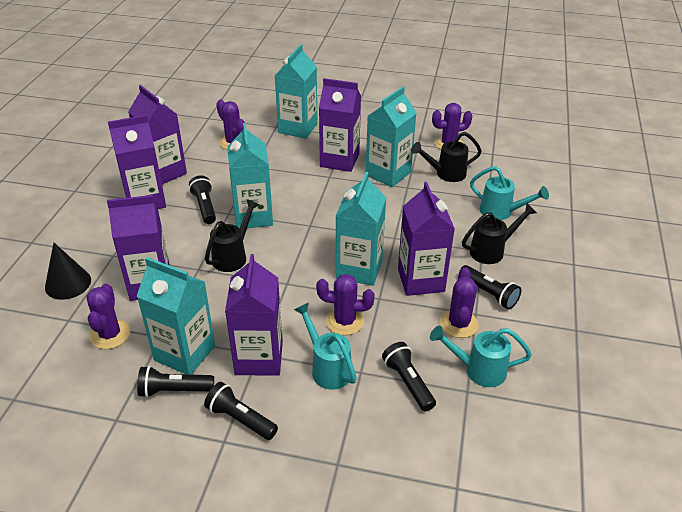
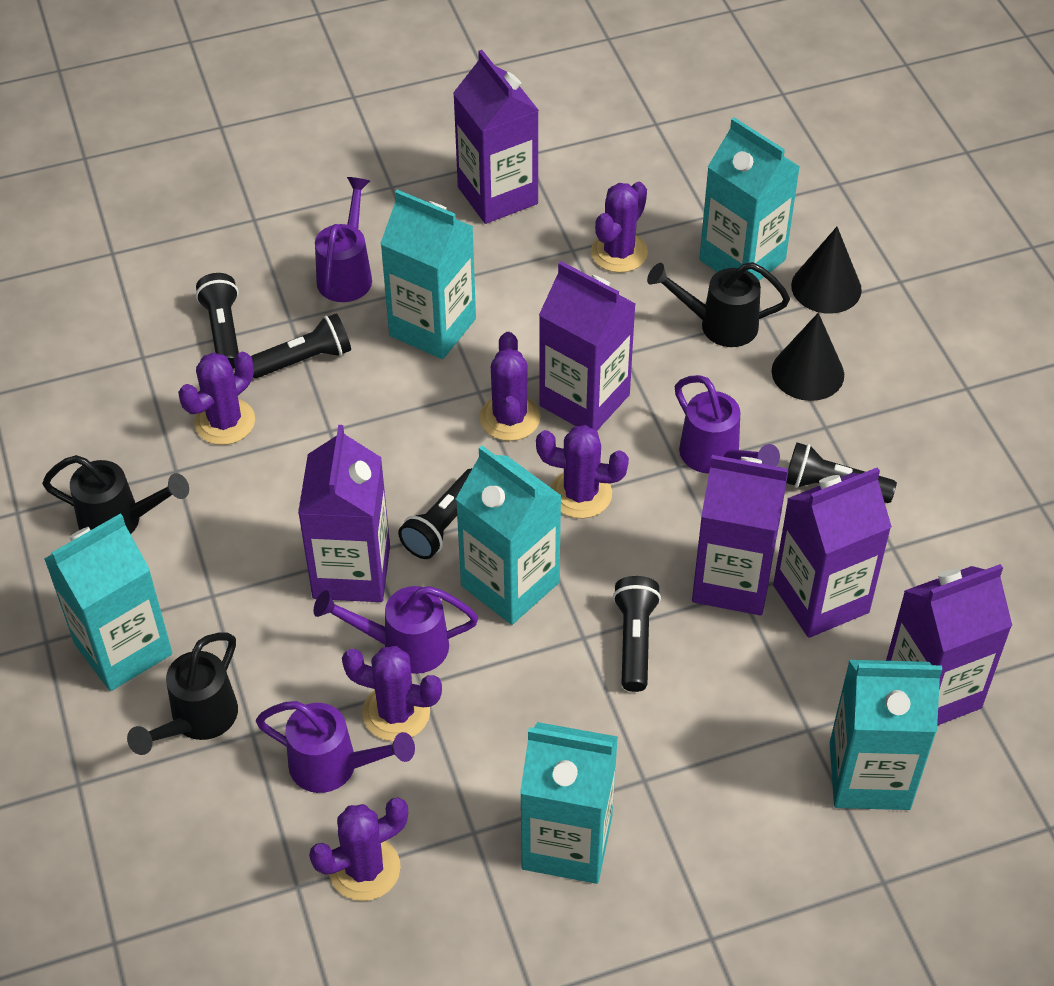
black cone: [45,243,91,300] = 1 -> [772,313,844,401] [791,227,862,314] = 2
purple cactus: [86,284,130,349] [216,99,245,150] [316,274,375,335] [432,103,473,150] [440,267,479,338] = 5 -> [178,352,255,445] [309,798,408,901] [342,646,442,741] [479,332,540,441] [536,425,629,518] [591,182,648,273] = 6
purple watering can: none = 0 -> [256,701,415,793] [314,586,478,674] [315,177,372,302] [675,375,780,474] = 4
turquoise carton: [136,257,215,375] [227,123,273,228] [275,44,318,139] [336,172,386,286] [366,86,416,187] = 5 -> [44,513,172,691] [380,190,476,359] [456,446,561,625] [520,722,618,884] [699,117,800,281] [830,660,942,810] = 6
turquoise watering can: [294,302,357,390] [430,326,532,387] [470,166,549,220] = 3 -> none = 0

